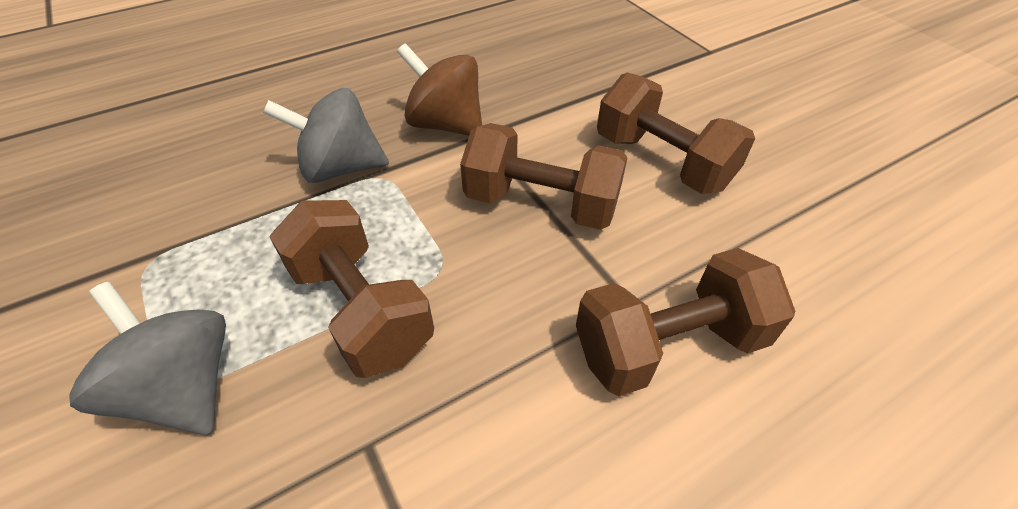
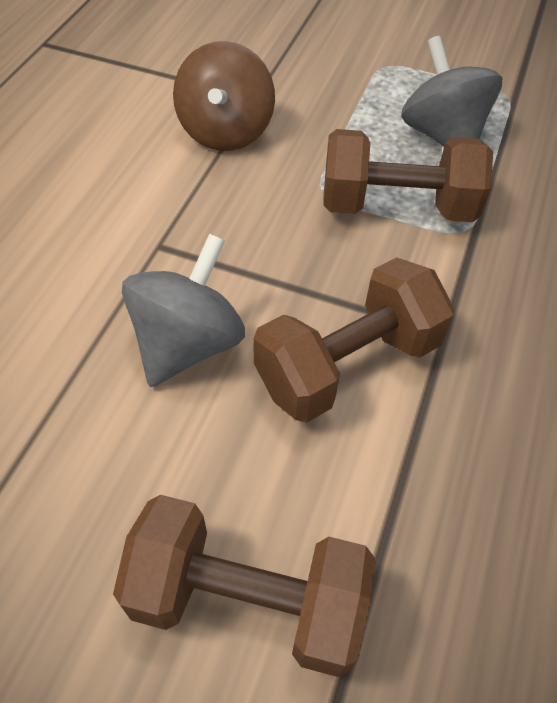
brown dumbbell: [269,200,434,378] [460,123,628,230] [576,248,795,396] [597,72,755,194] = 4 -> [113,495,375,677] [253,257,455,423] [324,129,493,222] = 3

